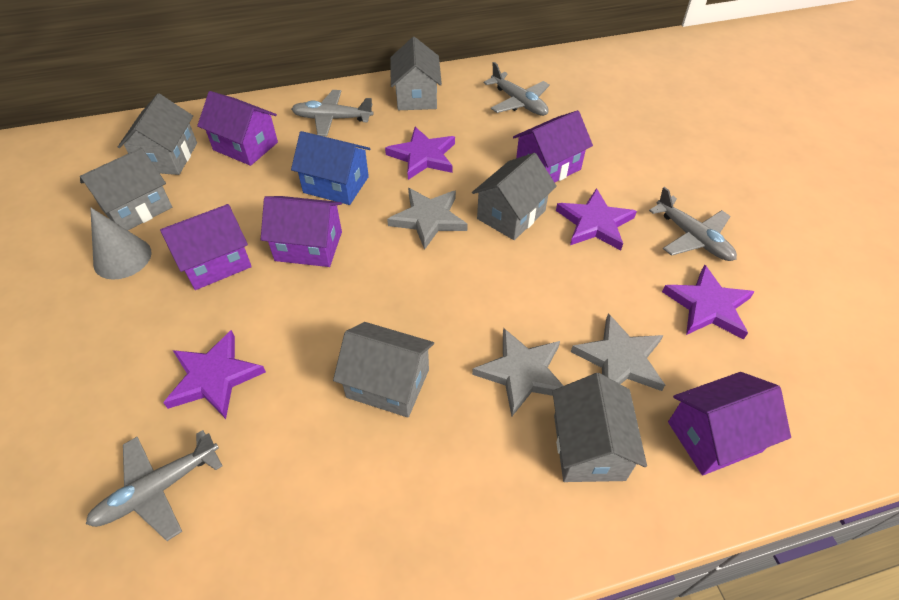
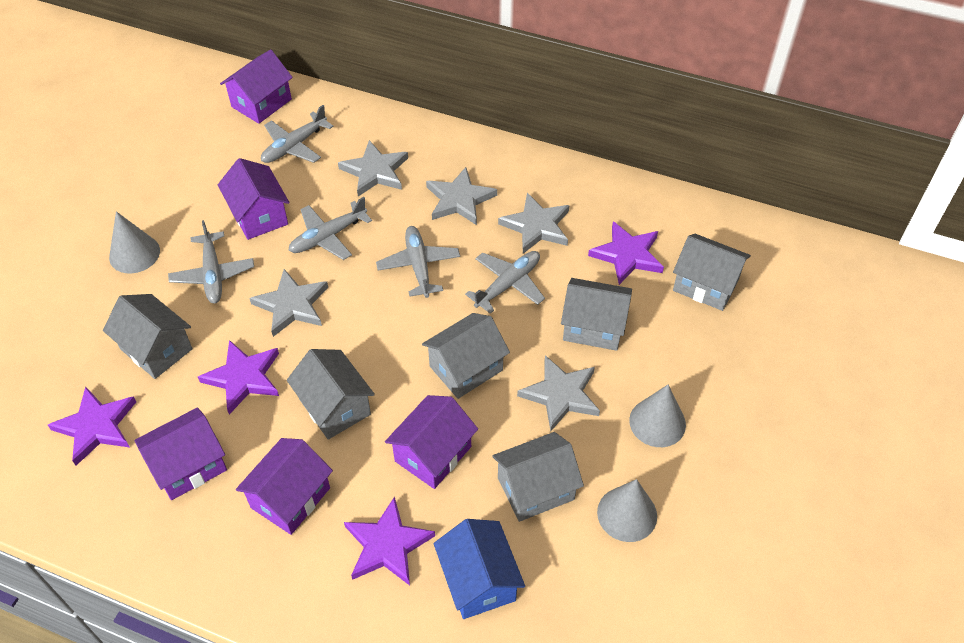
grey cone: [90,207,152,280] = 1 -> [109,211,160,273] [597,479,657,542] [629,384,686,447] = 3
grey plane: [86,430,223,541] [291,90,374,136] [484,62,550,116] [649,187,737,261] = 4 -> [168,220,254,304] [261,105,333,163] [288,197,372,260] [376,226,460,298] [465,251,545,314] = 5
grey star: [387,188,468,250] [472,328,563,416] [571,313,665,391] = 3 -> [249,269,328,337] [338,140,408,196] [426,167,497,225] [498,193,569,254] [517,355,600,431] = 5

